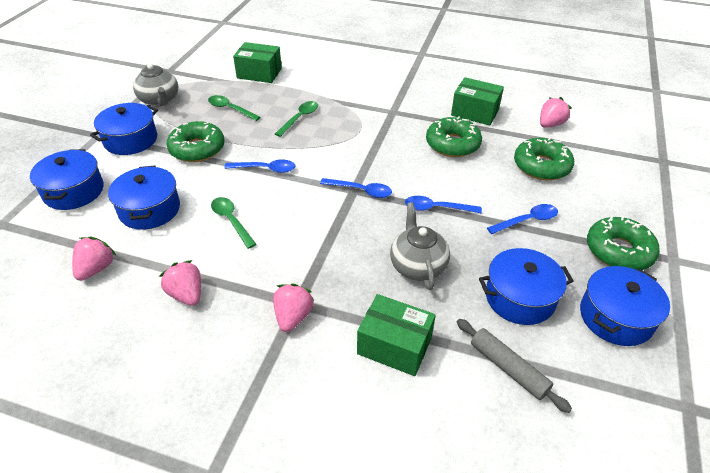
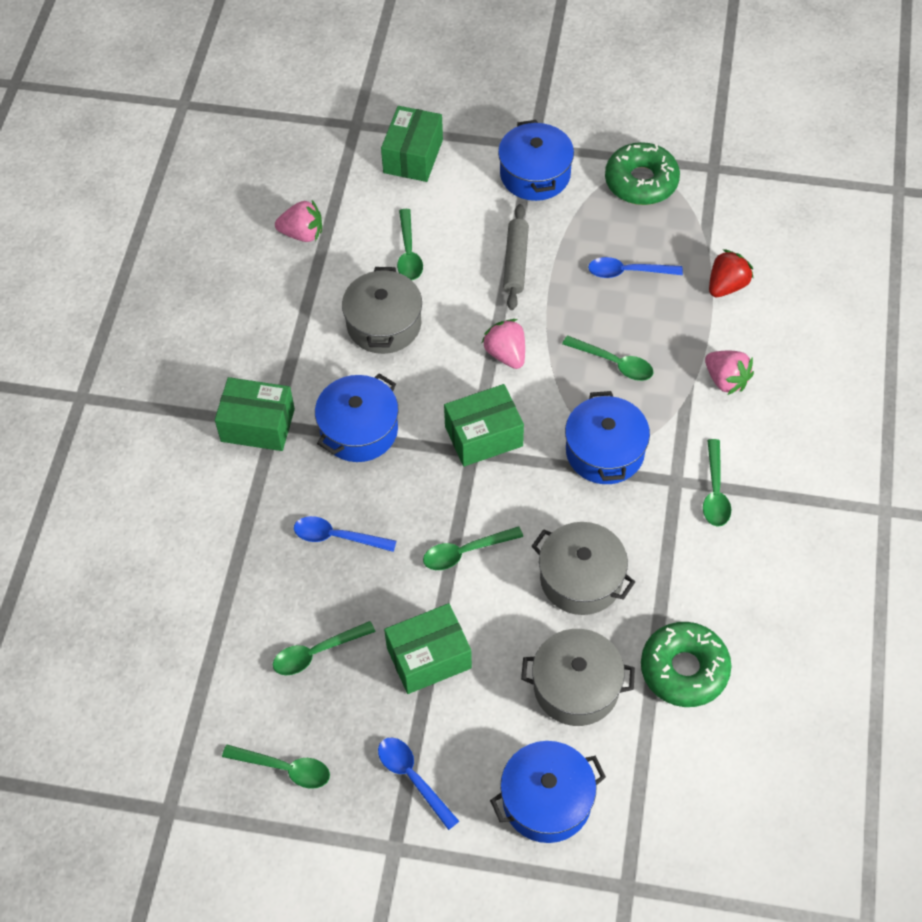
blue pot: [30,149,104,210] [90,103,158,155] [108,166,180,230] [479,248,574,325] [580,266,670,346] = 5 -> [315,373,399,462] [490,741,606,843] [498,120,574,201] [565,391,650,484] = 4
blue spoon: [224,160,295,173] [320,178,392,198] [405,196,482,213] [487,204,558,234] = 4 -> [294,516,396,552] [378,737,459,830] [588,257,683,278] = 3
green box: [233,42,282,83] [357,294,436,376] [451,77,504,125] = 3 -> [215,377,295,451] [381,106,443,182] [384,603,472,694] [444,384,524,467] = 4
green donut: [167,121,225,162] [426,117,482,157] [514,138,574,180] [587,216,660,270] = 4 -> [605,142,680,205] [641,622,731,707] = 2
green spoon: [208,95,261,121] [211,197,256,249] [275,101,318,137] = 3 -> [222,745,330,789] [273,621,375,675] [397,209,423,280] [423,526,523,570] [562,336,654,381] [703,439,731,527] = 6
grey pot: none = 0 -> [342,267,422,354] [521,629,635,726] [531,522,635,615] = 3
grey teapot: [133,63,178,107] [390,202,450,290] = 2 -> none = 0
pink strawberry: [72,237,117,281] [159,260,201,306] [273,283,314,332] [540,97,572,128] = 4 -> [275,200,322,242] [482,319,525,369] [705,351,754,395] = 3
red strawberry: none = 0 -> [709,249,753,297] = 1

